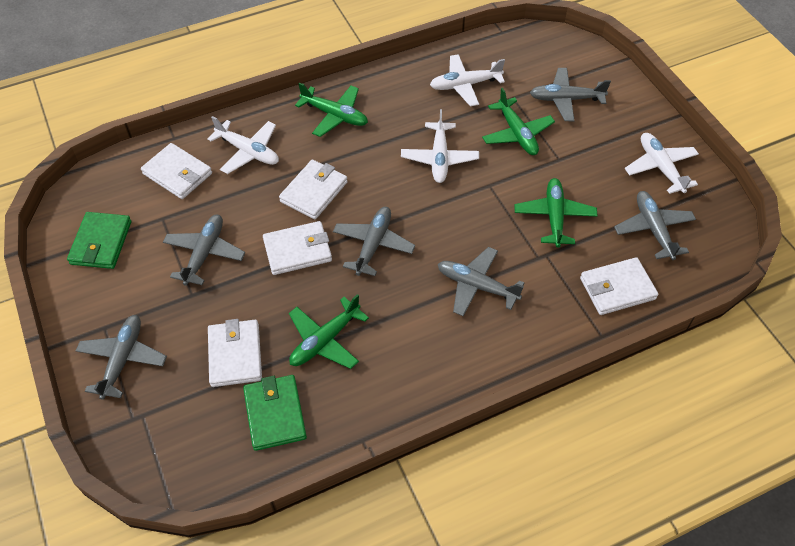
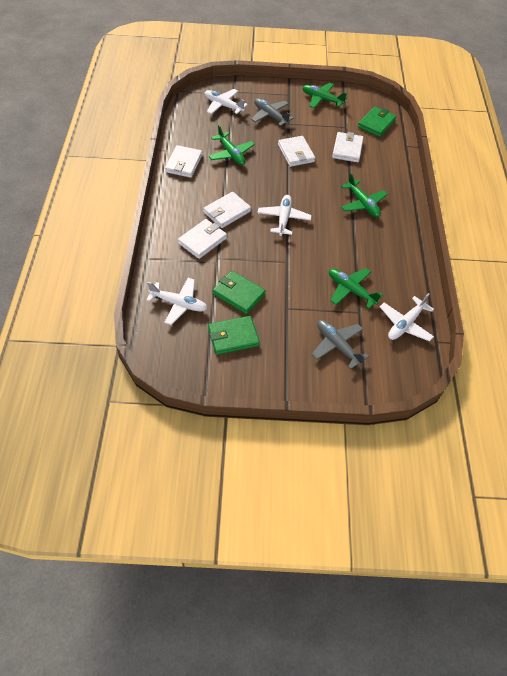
green wallet: [67,212,131,269] [243,375,307,451] = 2 -> [208,316,260,355] [213,271,266,314] [358,107,396,137] = 3
grey plane: [76,315,167,400] [163,215,245,286] [333,207,415,276] [438,247,524,316] [530,68,611,121] [614,191,696,260] = 6 -> [251,98,294,126] [312,320,369,369] = 2

